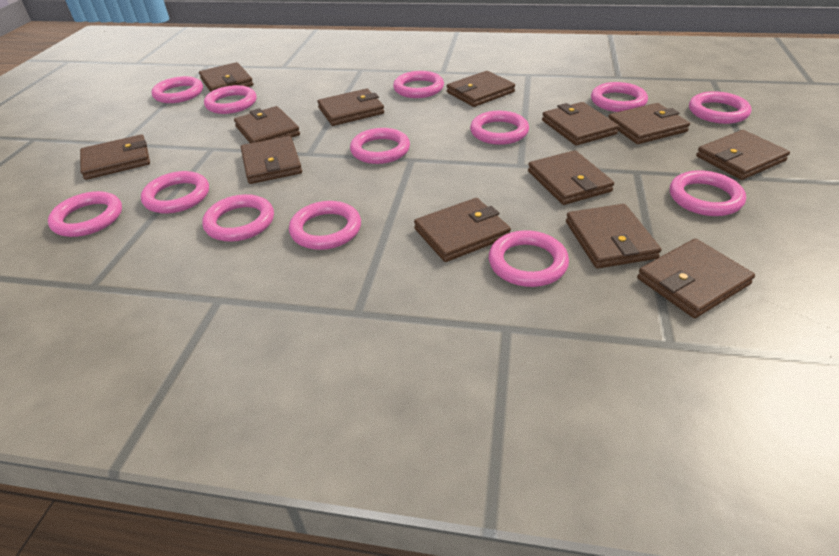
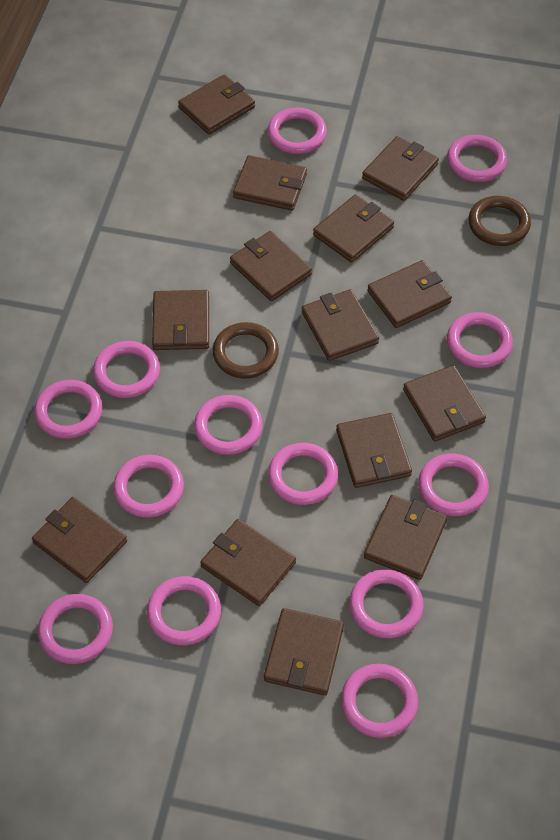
brown ring: none = 0 -> [212,322,279,379] [468,196,531,246] = 2
brown wallet: [80,135,150,180] [199,62,253,92] [234,106,300,143] [241,136,302,184] [317,89,384,126] [414,198,511,262] [447,71,515,107] [528,150,614,205] [542,102,619,145] [566,204,661,268] [608,103,690,144] [637,239,755,318] [696,130,790,180] = 13 -> [32,497,127,583] [152,290,209,350] [178,74,255,134] [200,519,296,606] [230,231,312,301] [233,155,307,211] [264,608,344,696] [302,289,379,361] [313,194,394,263] [336,413,412,488] [362,136,439,201] [364,495,447,580] [367,260,452,328] [403,365,486,442] = 14

